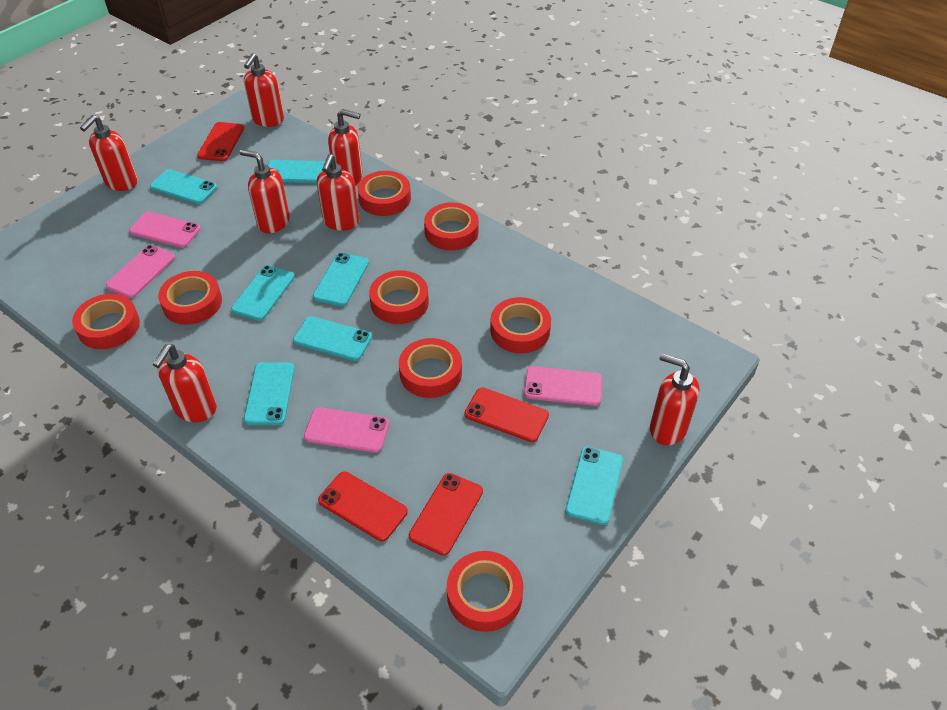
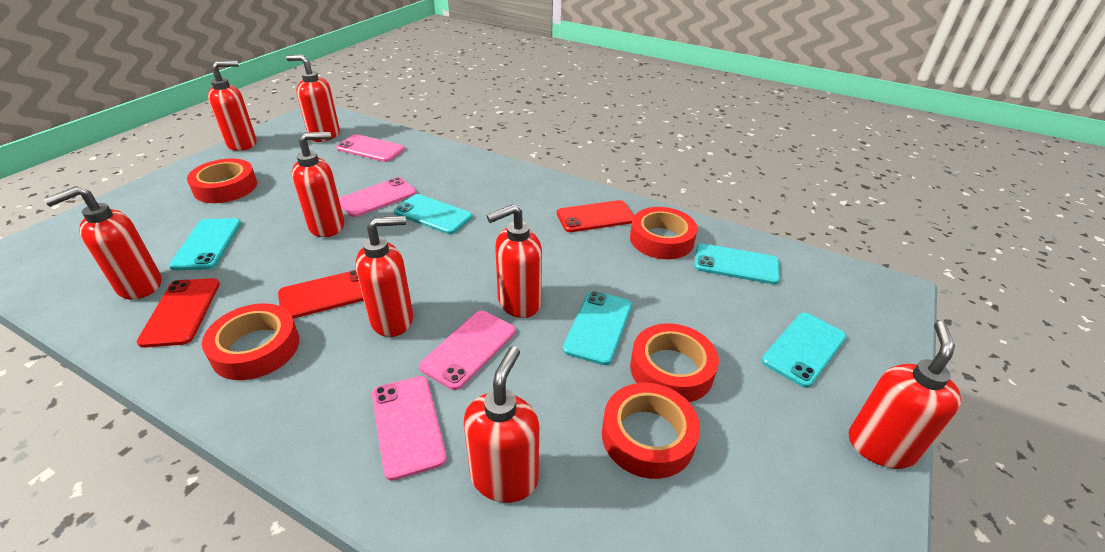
red phone: [197,122,244,161] [318,471,408,541] [409,473,483,556] [464,387,549,442] = 4 -> [137,278,220,348] [278,270,364,319] [557,200,634,232] = 3
red soap dispenser: [80,115,137,191] [153,344,217,422] [240,149,290,233] [244,53,284,127] [317,154,359,231] [328,109,363,185] [650,353,699,446] = 7 -> [44,186,161,300] [208,61,257,151] [286,55,340,142] [292,132,344,237] [356,216,413,337] [464,346,539,503] [487,204,542,318] [849,321,961,469] = 8
red tape: [72,294,140,349] [158,271,222,325] [358,171,411,216] [369,270,429,324] [399,338,462,398] [424,202,479,250] [447,551,523,632] [490,297,551,353] = 8 -> [187,158,257,203] [202,303,299,380] [602,383,700,479] [630,207,697,259] [630,323,719,402] = 5
turquoise phone: [150,169,217,204] [231,265,295,321] [244,362,294,425] [268,160,325,183] [293,316,372,361] [313,253,369,306] [565,447,623,525] = 7 -> [169,218,241,270] [394,194,472,234] [563,291,632,365] [694,243,780,284] [762,313,846,388] = 5

